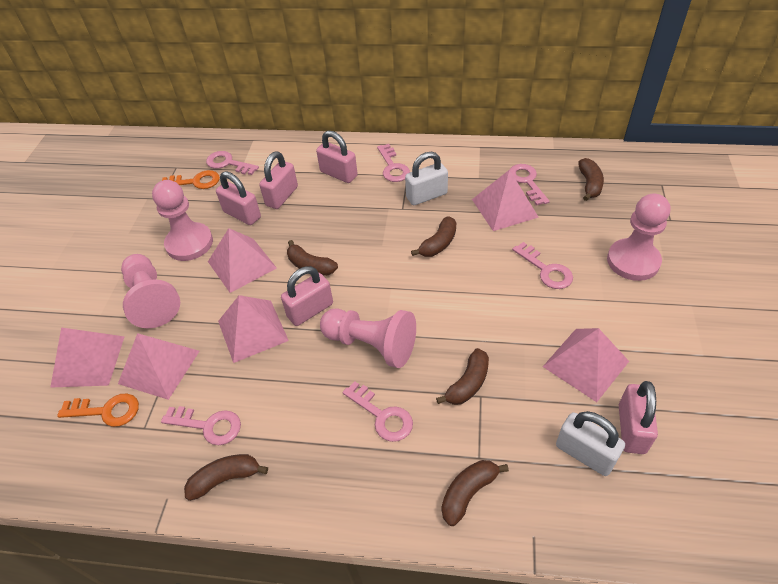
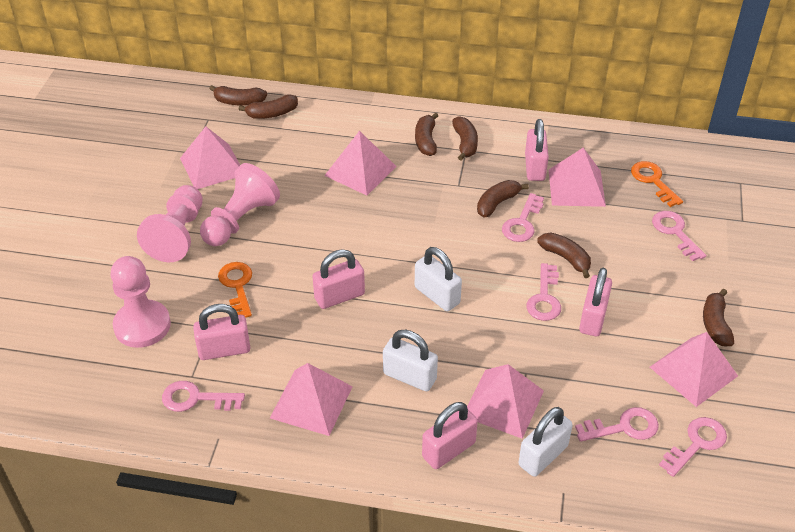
brown banana: [184,454,268,501] [287,240,338,276] [411,216,456,257] [436,348,489,405] [442,460,509,526] [578,158,604,201] = 6 -> [209,85,267,106] [239,94,298,119] [415,113,438,156] [452,116,478,161] [477,180,529,217] [537,232,591,278] [703,289,734,346] = 7
pink pawn: [121,254,180,328] [152,180,213,261] [320,308,416,368] [607,194,670,281] = 4 -> [110,256,171,348] [137,185,203,262] [200,163,280,246] = 3
white padlock: [405,152,448,205] [556,411,625,476] = 2 -> [383,330,438,391] [415,247,462,311] [519,407,573,477] = 3

